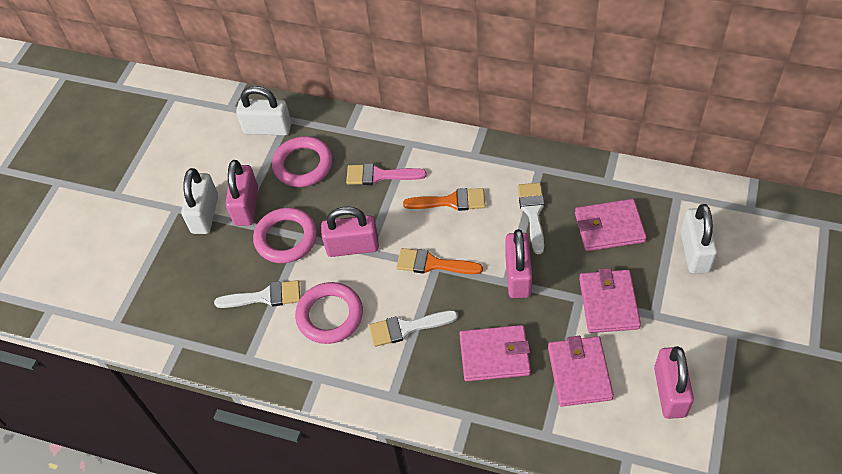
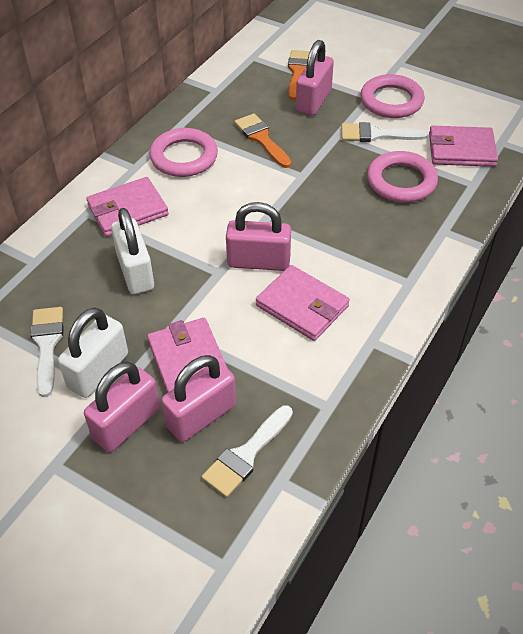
pink brush: [346,163,427,185] = 1 -> none = 0
white padlock: [181,168,218,234] [236,86,291,136] [680,204,718,274] = 3 -> [58,307,128,398] [111,208,154,294] = 2

